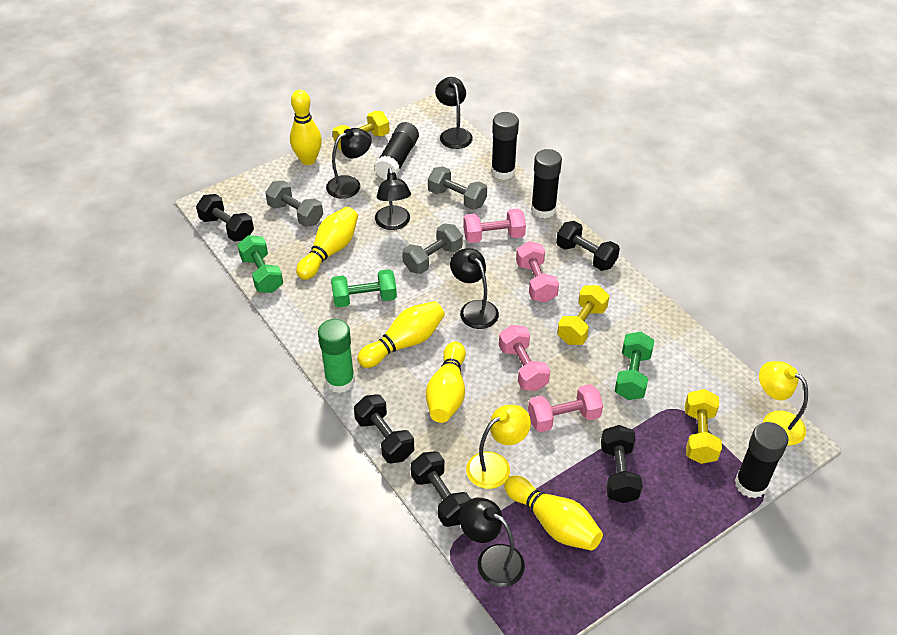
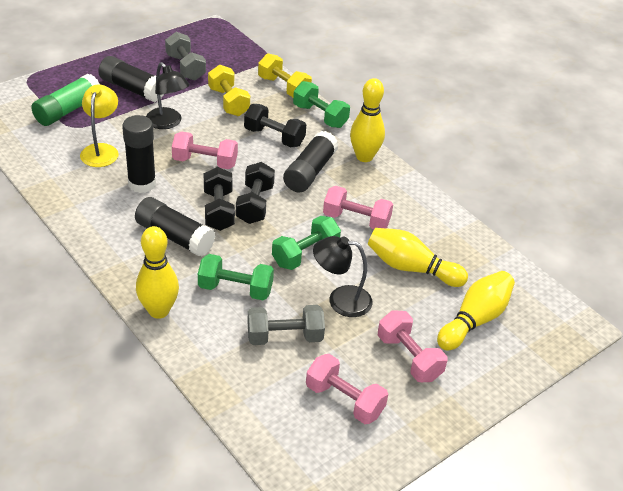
black dumbbell: [196,194,254,242] [354,394,414,463] [411,451,471,527] [556,221,620,271] [601,425,643,503] = 5 -> [204,167,235,231] [236,162,275,224] [244,104,306,147] = 3
black lamp: [326,128,372,199] [375,168,411,230] [435,77,473,149] [450,248,499,329] [459,498,525,587] = 5 -> [146,62,189,129] [313,236,373,317] = 2
grey dumbbell: [265,180,323,227] [402,223,463,274] [428,166,487,210] = 3 -> [165,32,206,80] [247,305,325,345] = 2
yellow bowling pin: [290,90,322,165] [296,207,358,280] [357,301,445,368] [426,341,466,423] [504,476,603,551] = 5 -> [136,226,179,319] [350,78,385,162] [368,228,468,287] [437,271,515,351] = 4
yellow dumbbell: [333,111,390,151] [557,285,609,345] [685,389,722,464] = 3 -> [208,65,250,116] [258,53,312,97] = 2
yellow lamp: [466,405,531,489] [759,361,808,446] = 2 -> [80,85,119,167] = 1

